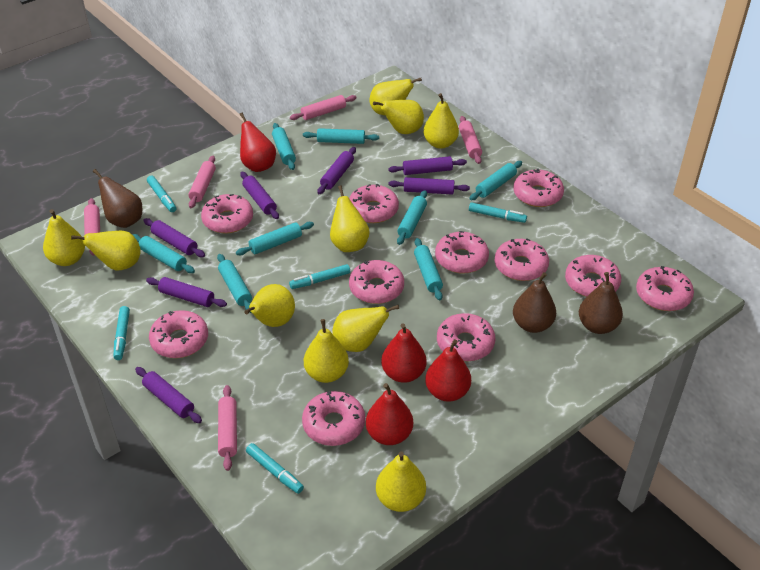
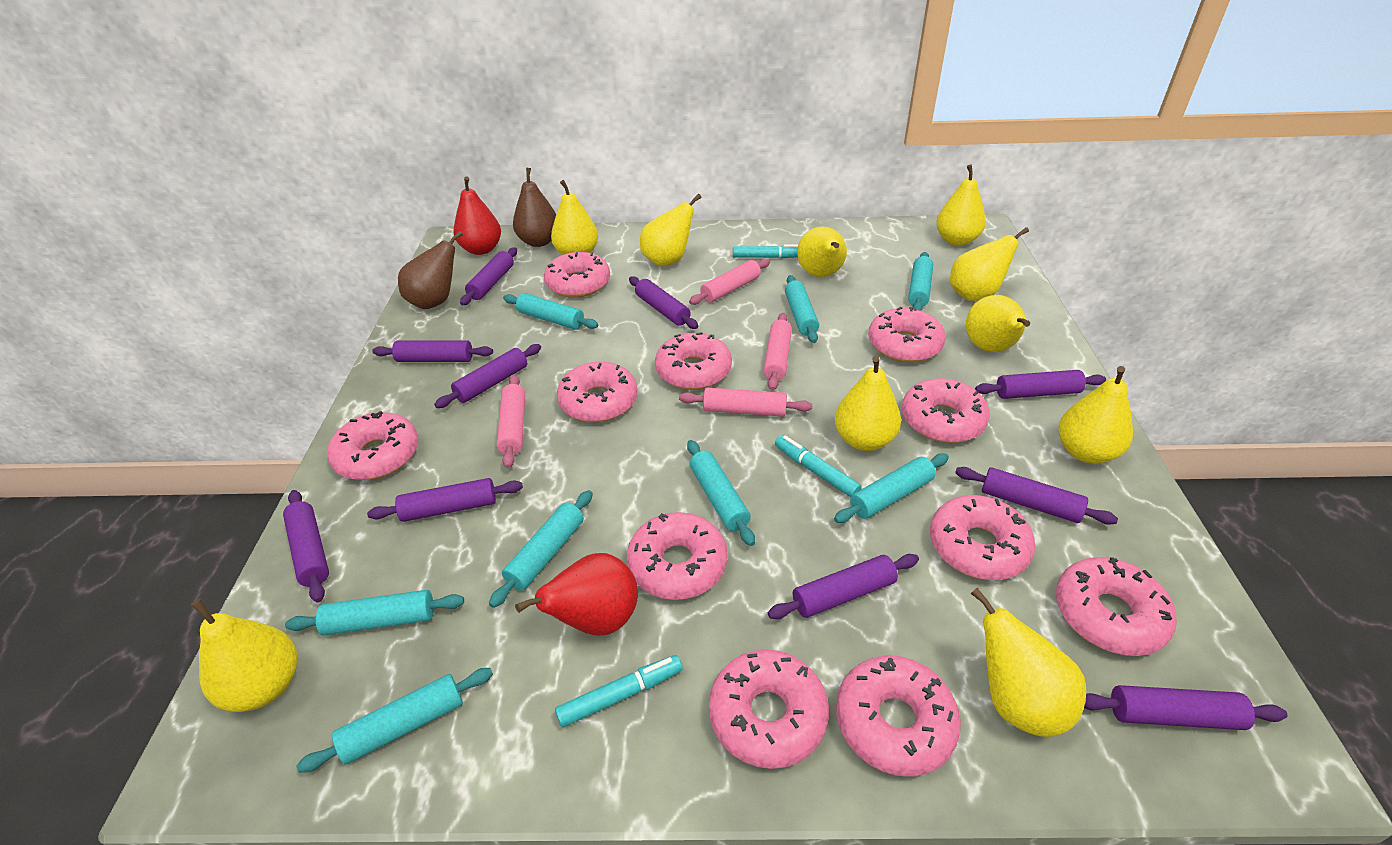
brown pear: [93,169,142,228] [513,272,556,333] [579,272,623,334] = 3 -> [398,231,463,309] [513,167,556,247] = 2
pink rolling pin: [84,198,100,256] [188,156,216,208] [218,385,237,471] [290,95,356,120] [459,116,482,164] = 5 -> [497,375,525,468] [679,387,812,417] [689,259,770,305] [763,313,792,391] = 4
purple rolling pin: [135,367,202,423] [143,218,205,257] [146,277,227,307] [240,172,279,219] [317,147,356,194] [388,156,467,175] [389,177,470,195] = 7 -> [283,490,329,603] [367,478,523,522] [372,340,493,362] [434,344,541,408] [460,247,517,306] [629,276,698,329] [768,554,919,619] [955,467,1118,525] [975,370,1106,399] [1084,685,1288,730] = 10
red pear: [240,113,276,172] [366,383,413,445] [381,323,427,383] [425,339,471,402] = 4 -> [454,176,501,255] [515,553,638,636] = 2
turquoise marker: [113,306,130,360] [147,175,176,212] [246,443,304,494] [289,264,350,289] [469,202,527,223] = 5 -> [555,655,683,727] [733,244,798,258] [775,435,862,497] = 3

